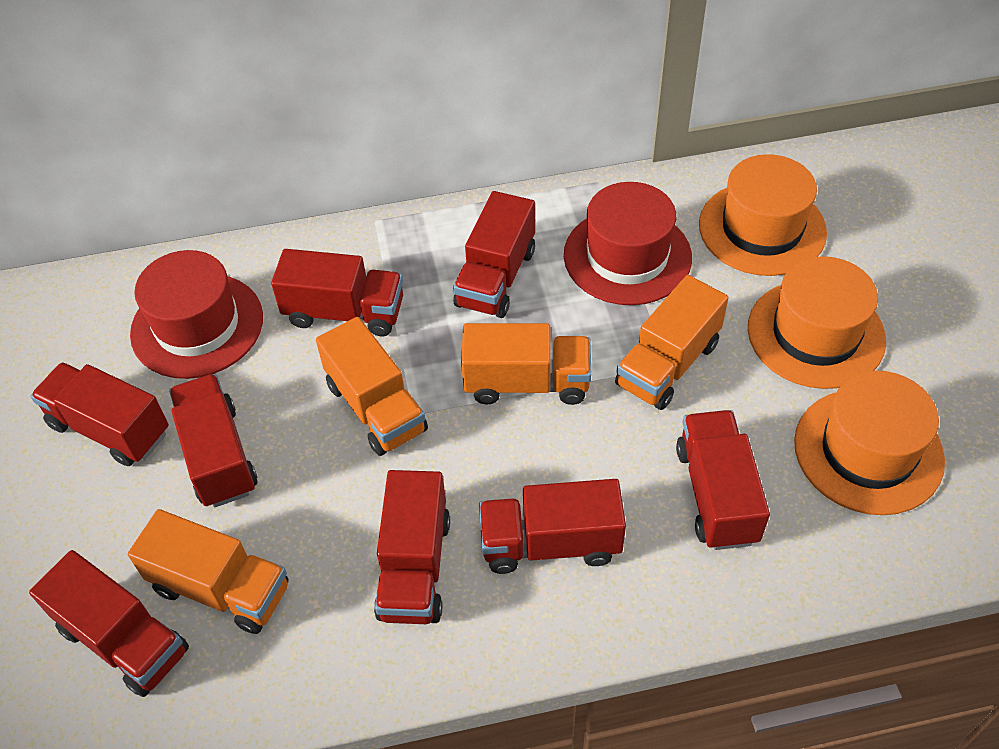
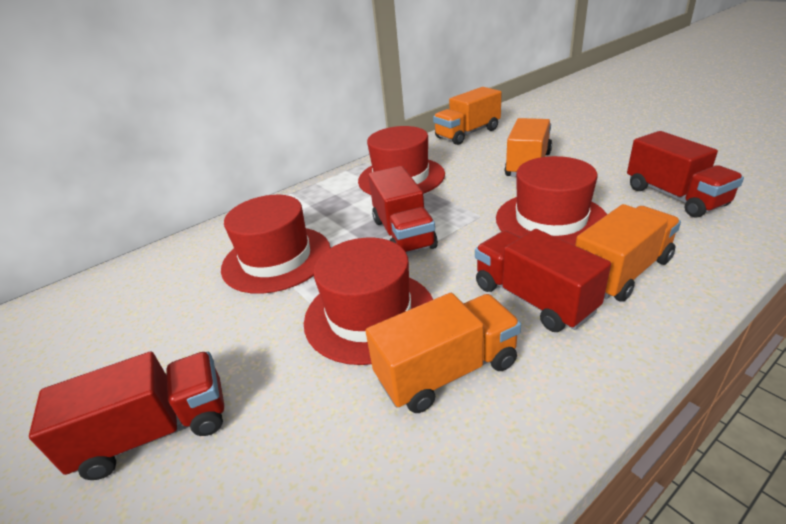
orange hat: [699,154,827,276] [748,256,886,389] [794,371,945,515] = 3 -> none = 0
red hat: [130,250,263,379] [564,182,692,305] = 2 -> [221,195,331,294] [304,238,433,365] [358,126,445,195] [496,156,607,245] = 4
red truck: [29,550,189,697] [30,362,169,466] [169,374,258,508] [271,249,403,336] [374,470,450,624] [453,191,535,318] [479,479,626,574] [676,410,770,550] = 8 -> [29,351,224,480] [368,166,438,254] [475,229,611,332] [627,131,744,217] = 4

